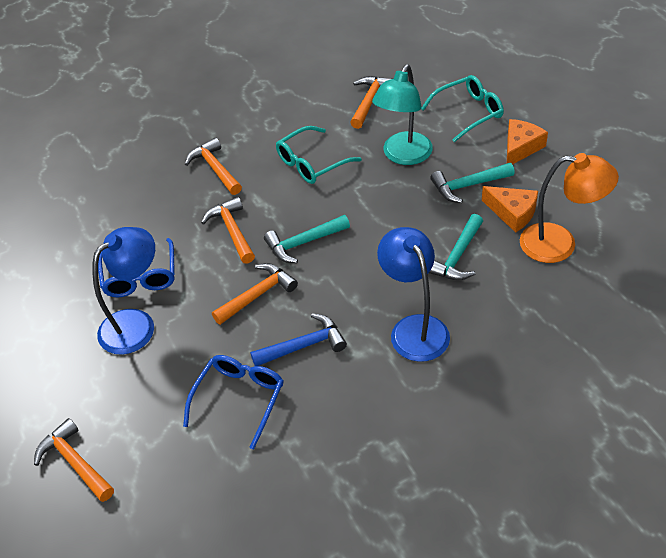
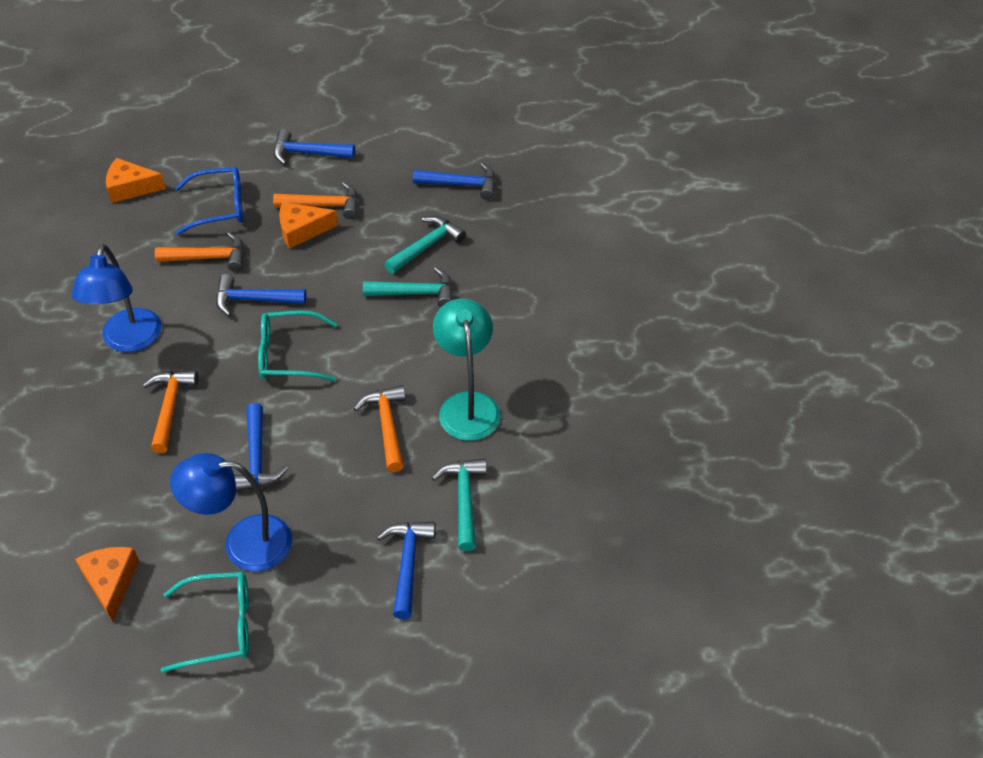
blue glasses: [98,238,175,297] [183,355,284,450] = 2 -> [175,167,243,235] = 1
blue hammer: [250,313,347,366] = 1 -> [216,274,307,316] [234,403,288,491] [274,129,355,165] [377,522,436,619] [413,163,496,200] = 5
orange cheese: [482,186,538,233] [507,119,548,165] = 2 -> [75,547,139,622] [106,158,166,203] [279,202,338,249] = 3
orange hammer: [34,418,114,502] [185,138,242,195] [201,197,255,264] [212,263,298,325] [350,76,392,129] = 5 -> [143,370,198,453] [155,232,244,272] [273,182,358,219] [353,385,406,472] = 4
orange lamp: [520,153,619,263] = 1 -> none = 0

